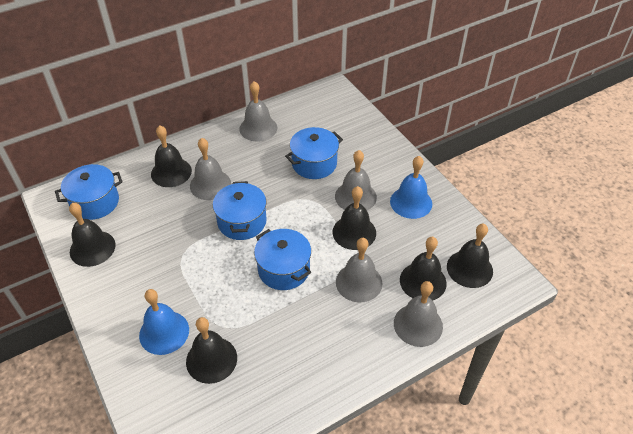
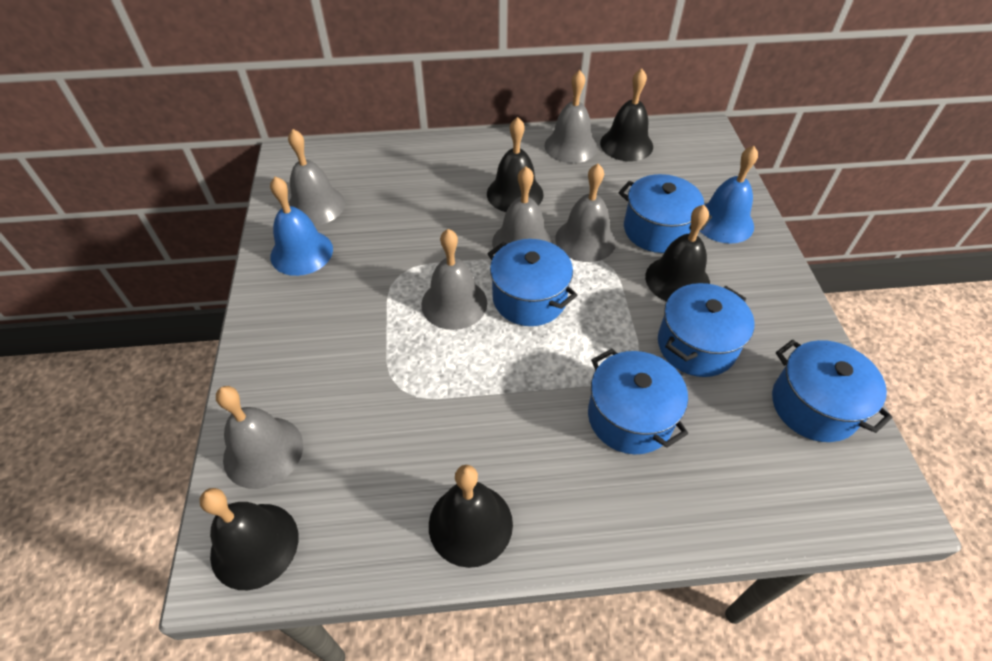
black bell: [69,203,115,267] [151,125,192,187] [186,317,237,384] [332,186,376,250] [400,237,447,301] [447,224,493,288] = 6 -> [200,488,299,590] [429,465,513,568] [487,117,543,212] [600,68,653,161] [645,205,710,302] = 5
blue pot: [55,164,123,220] [213,181,267,240] [254,229,311,290] [285,127,343,179] = 4 -> [487,239,577,326] [588,349,688,454] [618,174,712,253] [658,283,755,377] [772,340,893,442] = 5
grey bell: [190,138,231,200] [239,81,277,141] [335,150,377,210] [336,238,382,302] [394,281,443,347] = 5 -> [216,386,303,489] [288,129,345,226] [421,229,487,330] [492,166,553,253] [545,70,597,163] [555,164,616,262] = 6

